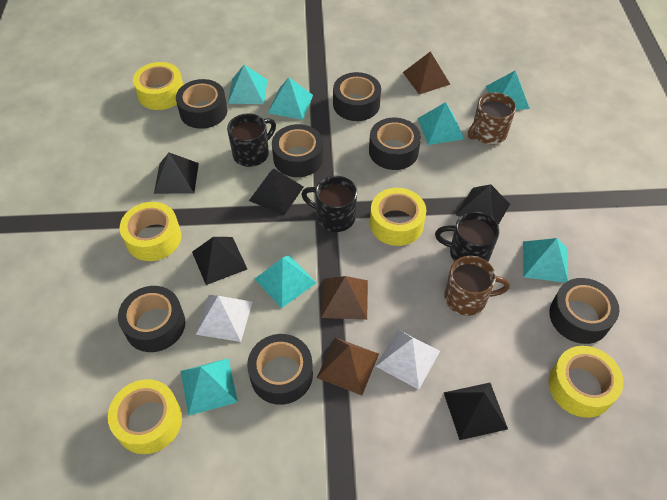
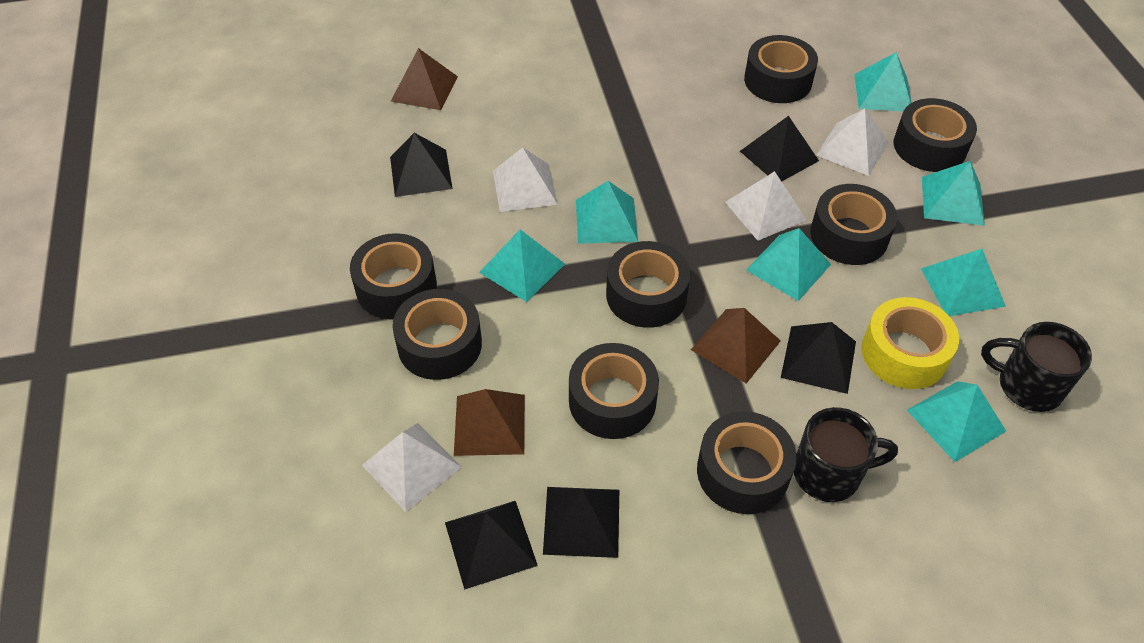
black mug: [227,113,276,167] [301,176,357,232] [435,211,500,262] = 3 -> [794,407,898,502] [981,322,1092,412] = 2
black tape: [118,286,185,352] [176,79,227,129] [247,334,313,405] [272,124,323,177] [333,72,381,121] [369,118,421,170] [549,278,619,344] = 7 -> [350,233,437,319] [392,289,482,380] [569,343,659,439] [606,241,690,328] [697,411,797,514] [744,35,818,103] [810,184,897,265] [894,98,977,172] = 8
brown mug: [444,256,510,316] [468,92,516,145] = 2 -> none = 0
white pyramid: [196,295,252,342] [376,330,440,390] = 2 -> [362,423,462,512] [493,147,558,212] [725,171,807,241] [816,108,889,176] = 4
yellow tape: [108,379,182,454] [120,202,181,261] [133,62,183,110] [370,188,426,246] [548,346,624,418] = 5 -> [861,297,959,389] = 1

